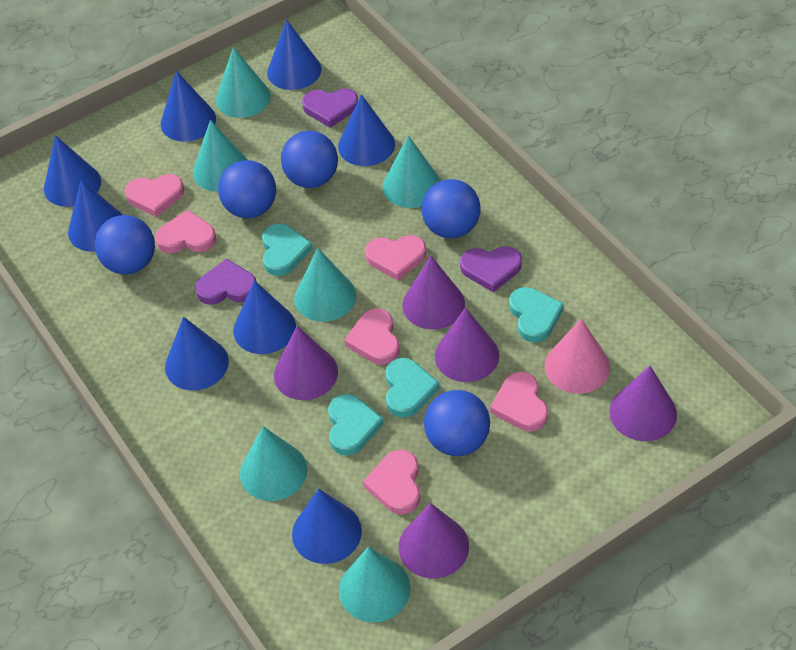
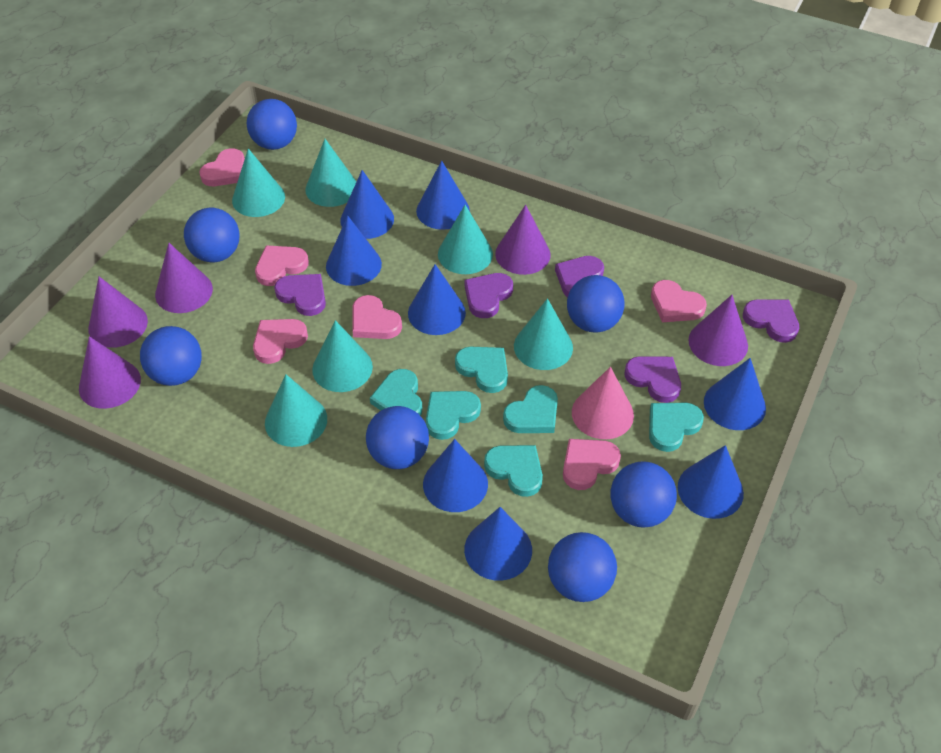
blue ball: [95,215,155,275] [218,160,276,218] [281,131,338,188] [421,179,481,238] [424,390,490,456] = 5 -> [140,326,202,386] [184,207,240,262] [247,99,297,150] [366,406,429,469] [548,532,617,602] [567,275,625,333] [610,461,677,528] = 7
purple heart: [195,259,257,305] [302,88,358,128] [460,246,522,293] = 3 -> [274,274,326,316] [464,273,513,318] [555,256,604,298] [624,356,681,403] [743,299,800,343] = 5
turquoise heart: [262,224,313,276] [328,394,384,455] [385,358,440,418] [509,287,564,343] = 4 -> [370,369,422,416] [426,391,481,440] [455,347,508,393] [484,445,543,497] [503,385,558,433] [649,403,704,452] = 6

